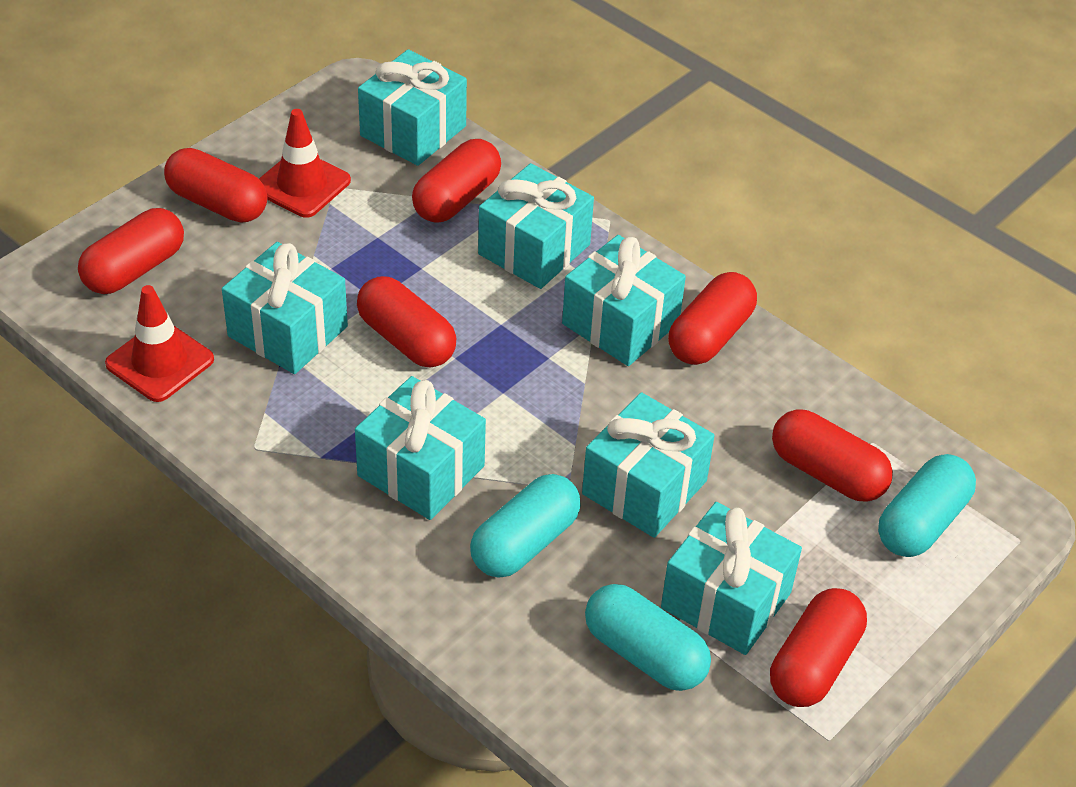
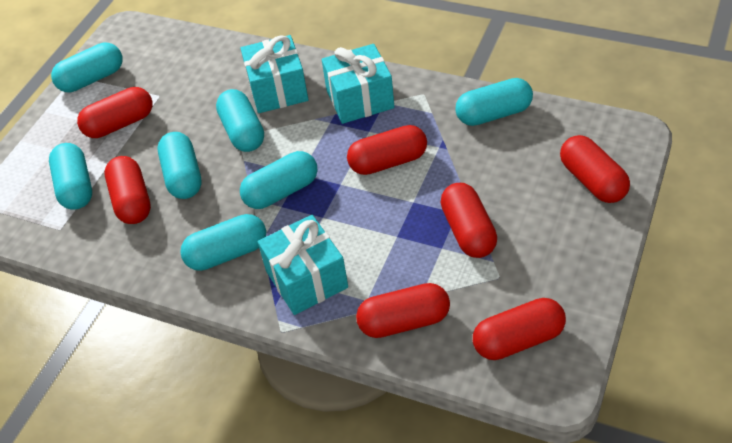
red traffic cone: [105,285,214,402] [259,109,351,218] = 2 -> none = 0
turquoise capsule: [470,474,581,577] [585,584,711,691] [878,454,976,557] = 3 -> [49,143,92,209] [51,42,123,92] [158,132,202,199] [180,214,266,271] [216,89,264,152] [240,151,318,209] [455,78,533,126] = 7
turquoise gift: [222,242,348,374] [355,376,486,520] [358,49,467,166] [478,163,594,289] [562,235,686,366] [582,392,715,538] [661,502,802,655] = 7 -> [241,35,308,113] [258,215,348,315] [322,44,394,124] = 3

